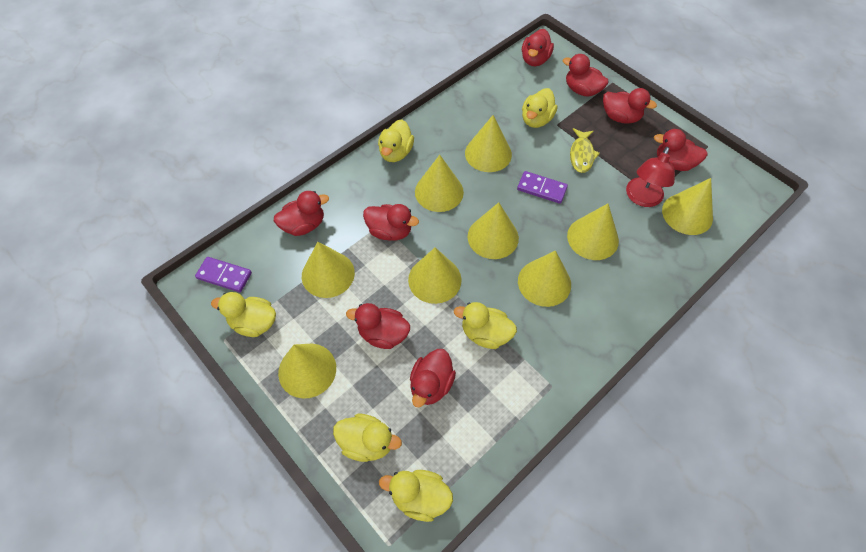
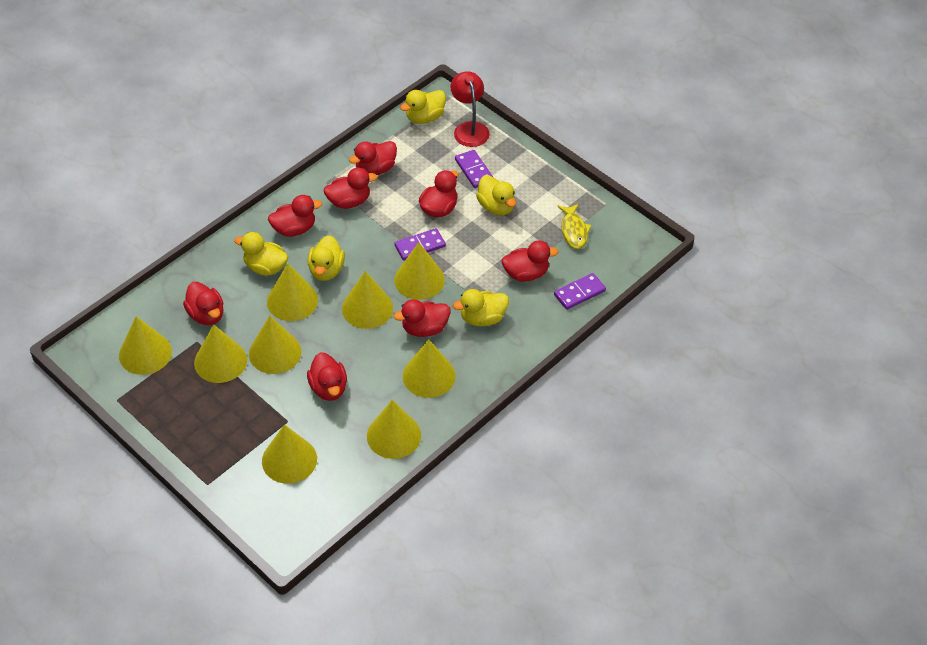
purple domino: [195,257,252,292] [517,171,568,204] = 2 -> [394,228,446,261] [455,150,493,188] [554,273,606,310] = 3
yellow duck: [211,292,276,337] [333,414,402,462] [378,120,414,162] [379,470,453,522] [454,302,517,349] [522,88,558,128] = 6 -> [234,232,288,276] [308,235,345,281] [400,90,446,124] [453,289,509,326] [476,175,516,215] = 5

